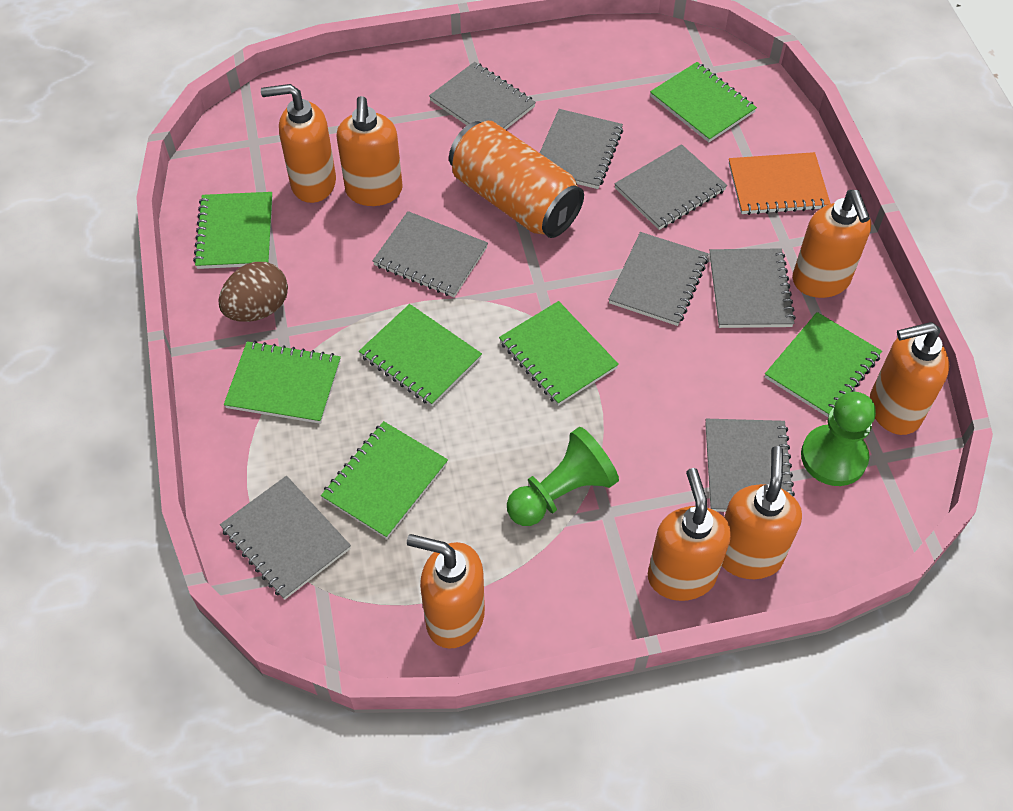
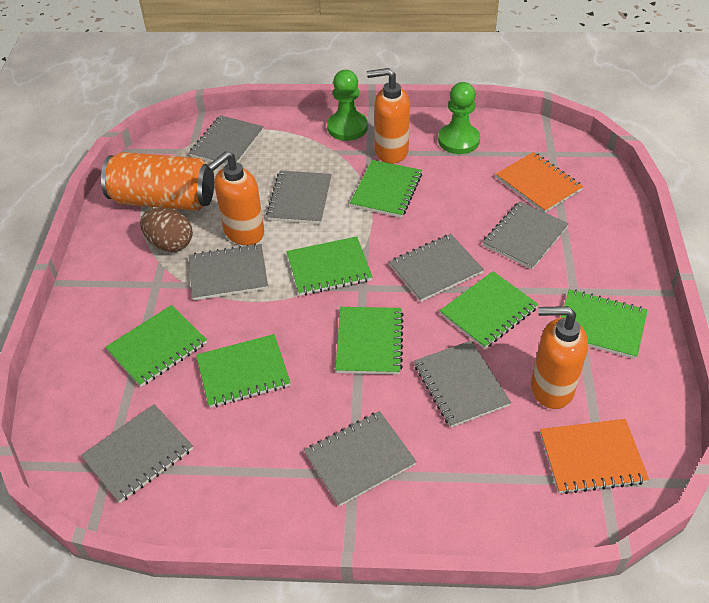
orange notebook: [729,152,831,215] = 1 -> [496,152,583,213] [540,419,649,494] = 2
orange soap dispenser: [261,84,336,203] [336,96,403,206] [407,534,485,649] [648,468,731,601] [722,446,802,579] [792,190,871,298] [870,322,949,435] = 7 -> [207,151,264,245] [367,68,410,164] [531,306,588,409] = 3

